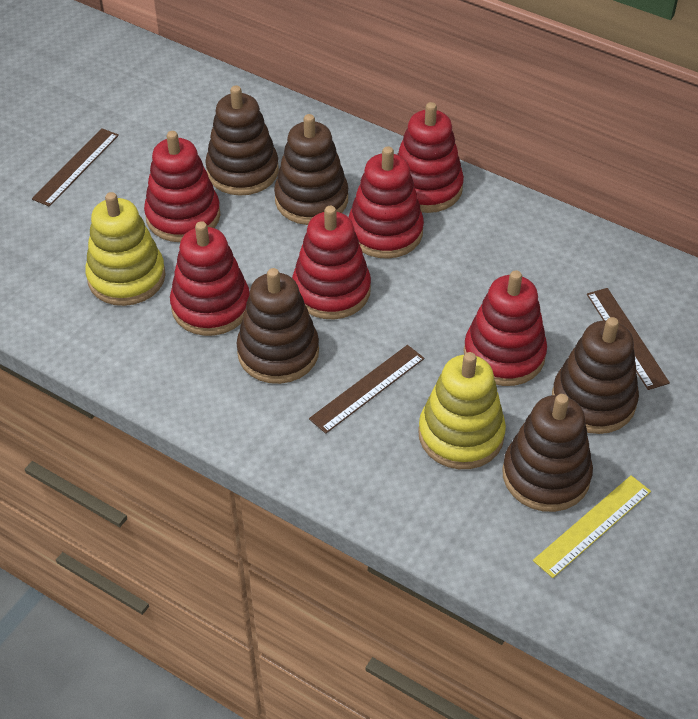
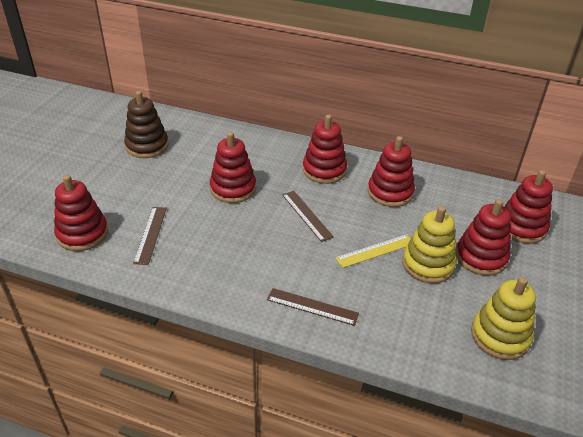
brown stacking toy: [205,85,279,196] [237,268,319,384] [274,114,348,225] [502,394,593,512] [552,317,639,434] = 5 -> [124,91,169,158] = 1

